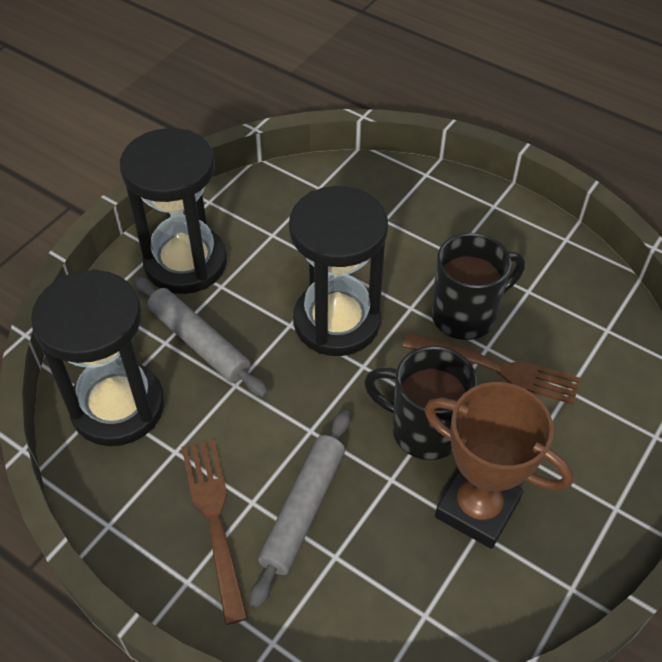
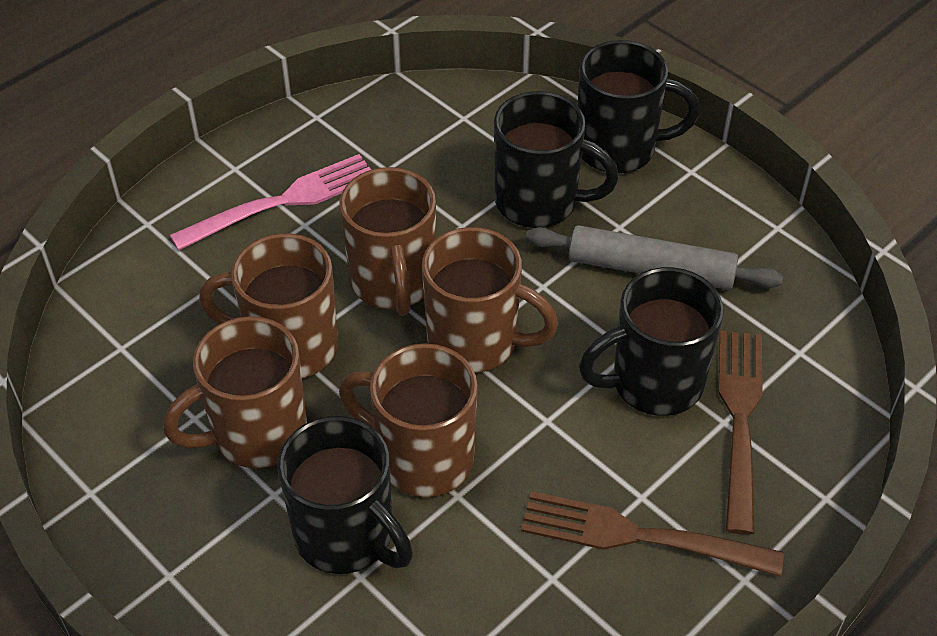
black hourglass: [31,269,164,446] [119,128,227,294] [289,186,388,356] = 3 -> none = 0
black mug: [364,346,477,460] [431,233,525,340] = 2 -> [277,416,413,574] [494,91,619,228] [578,40,700,173] [579,267,724,416] = 4
brown mug: none = 0 -> [163,316,307,468] [199,233,338,378] [339,343,478,497] [340,167,436,316] [422,227,558,373] = 5
brown trophy: [424,382,573,549] = 1 -> none = 0
grey rolling pin: [133,277,268,398] [250,410,350,608] = 2 -> [526,225,783,290] = 1
pink fork: none = 0 -> [170,154,371,251] = 1

